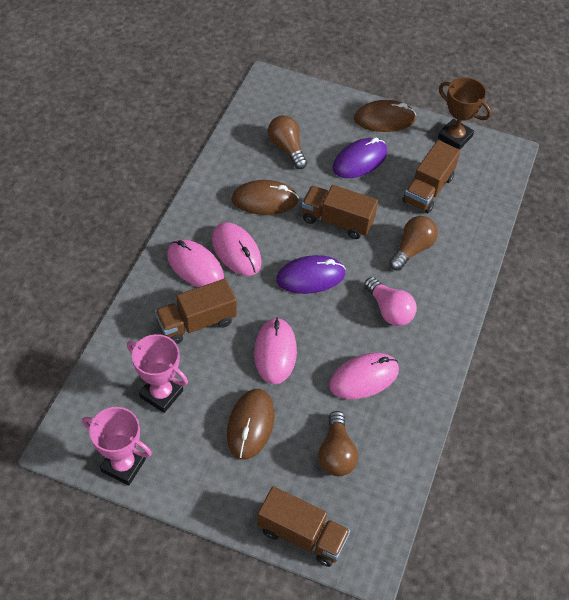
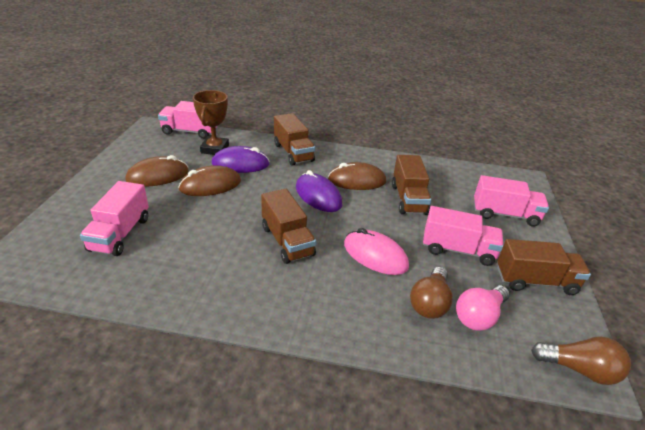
brown light bulb: [268,115,307,169] [318,411,358,476] [389,216,438,271] = 3 -> [410,267,453,319] [531,336,631,385] = 2
pink mouse: [167,239,224,287] [212,222,262,276] [254,317,297,384] [329,353,399,399] = 4 -> [344,228,409,275] = 1
pink trophy: [82,407,152,485] [127,334,188,413] = 2 -> none = 0
pink truck: none = 0 -> [80,181,149,256] [158,101,218,139] [423,206,504,266] [474,175,549,227] = 4

